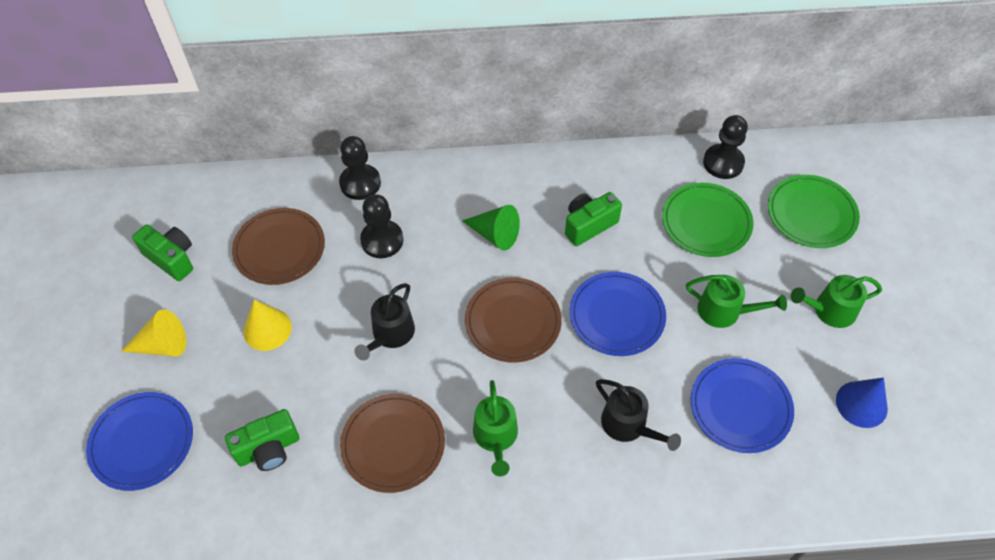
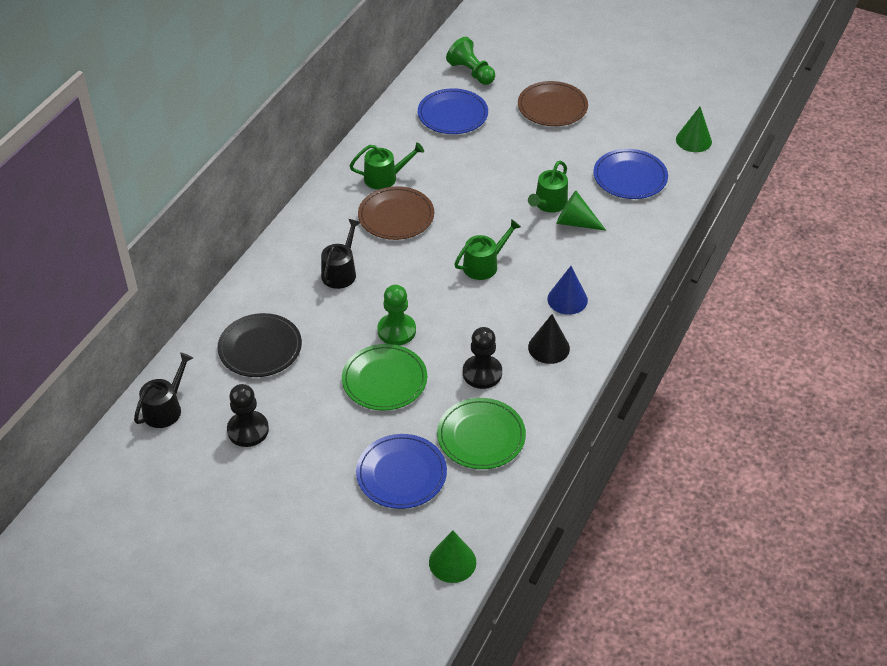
black cone: none = 0 -> [528,314,570,364] = 1
black pawn: [339,136,381,200] [360,194,403,258] [703,115,748,179] = 3 -> [227,384,269,447] [463,327,502,389] = 2
black plate: none = 0 -> [217,313,302,377] = 1
brown plate: [232,208,325,285] [340,394,445,493] [465,277,562,363] = 3 -> [358,186,434,240] [518,81,588,126] = 2
green camera: [132,224,193,281] [225,409,299,471] [565,192,622,246] = 3 -> none = 0
green cone: [462,205,520,251] = 1 -> [429,531,476,583] [556,191,606,231] [676,107,712,152] = 3
green pawn: none = 0 -> [377,285,416,345] [446,37,495,85] = 2
yellow cone: [121,309,186,357] [243,300,292,351] = 2 -> none = 0

